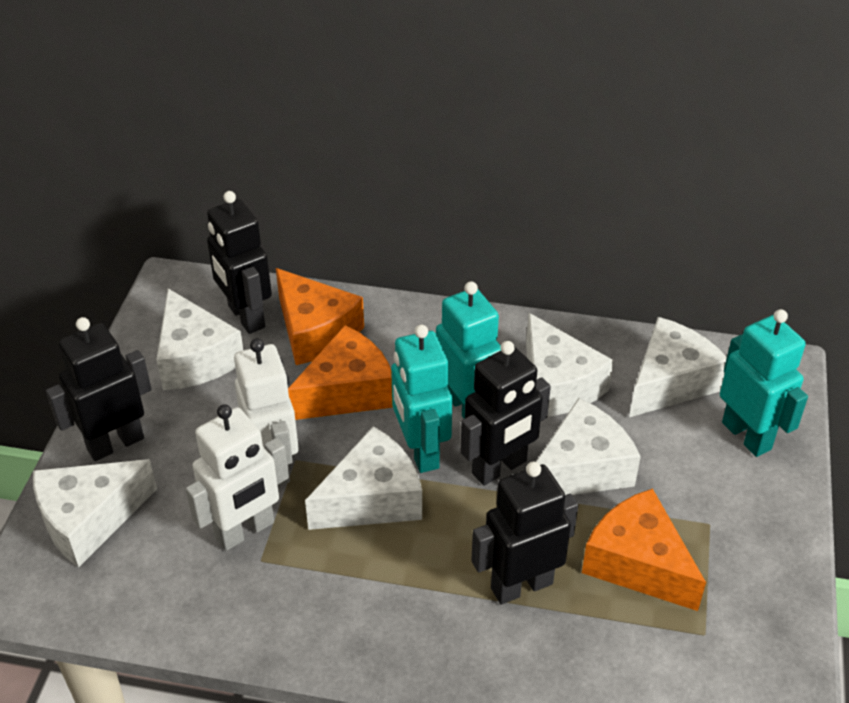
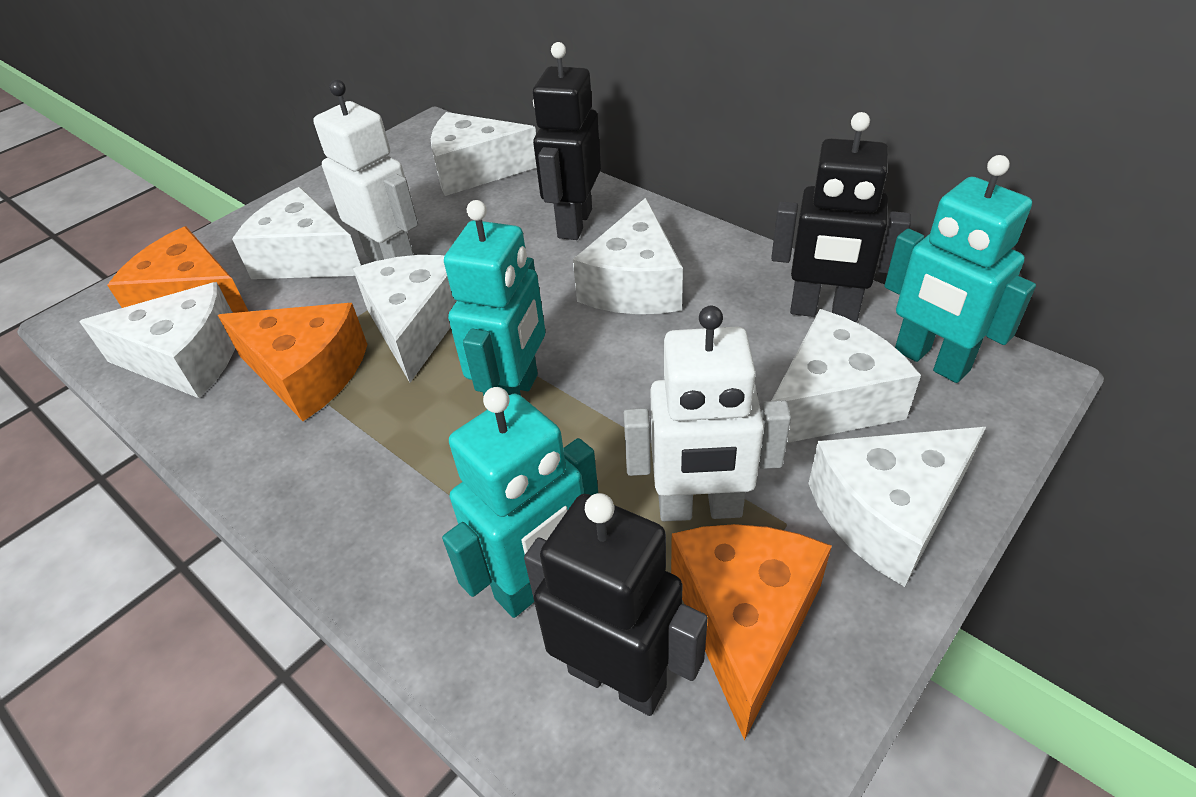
black robot: [46,317,152,461] [207,191,272,334] [461,341,551,486] [471,462,578,604] = 4 -> [524,493,708,716] [533,42,601,240] [771,112,911,322] = 3
white cheese: [33,459,157,567] [156,288,243,390] [305,426,422,530] [526,313,614,417] [536,398,641,495] [629,317,727,417] = 6 -> [79,282,235,398] [232,187,361,279] [353,255,457,383] [431,112,537,196] [573,198,683,314] [772,309,921,443] [808,427,986,587] = 7

